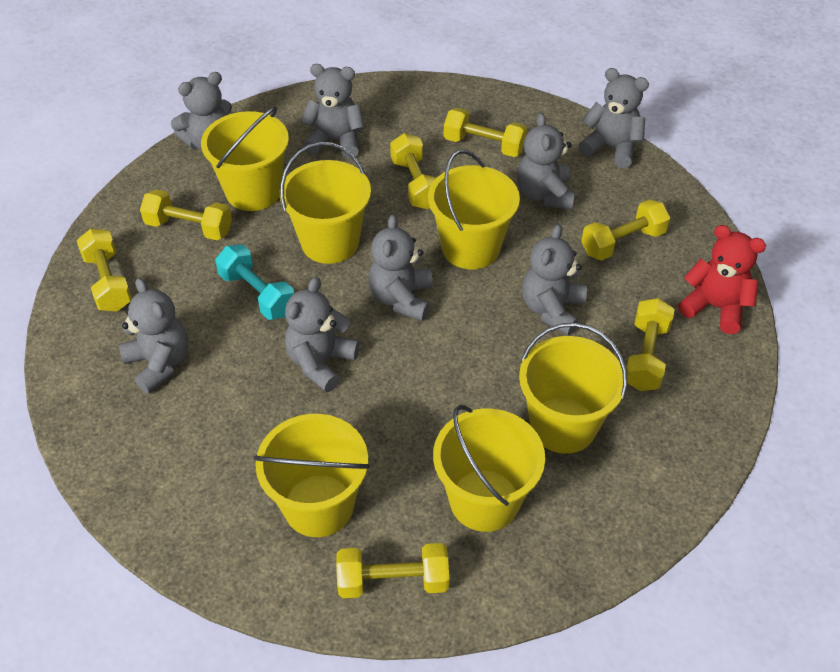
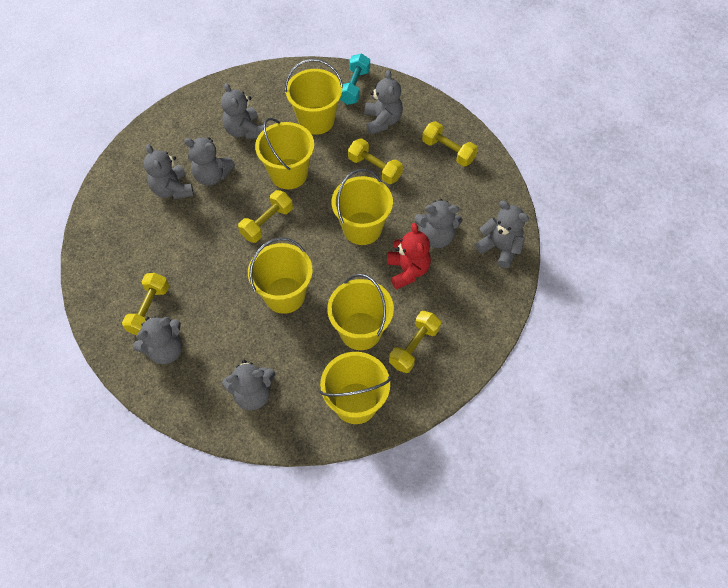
yellow dumbbell: [77,229,132,311] [140,189,232,240] [336,543,449,598] [390,133,436,209] [444,108,527,157] [581,199,670,260] [626,298,675,391] = 7 -> [122,273,169,335] [238,190,293,243] [348,138,403,184] [389,311,441,373] [422,121,478,167] = 5

